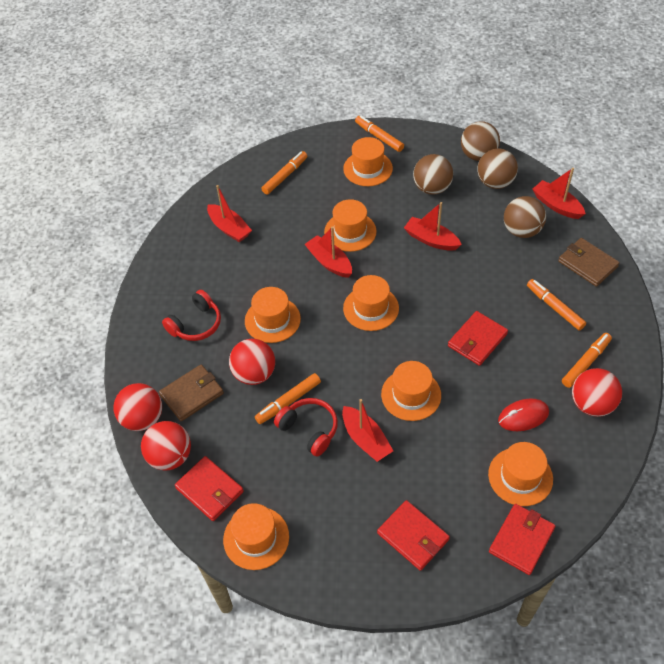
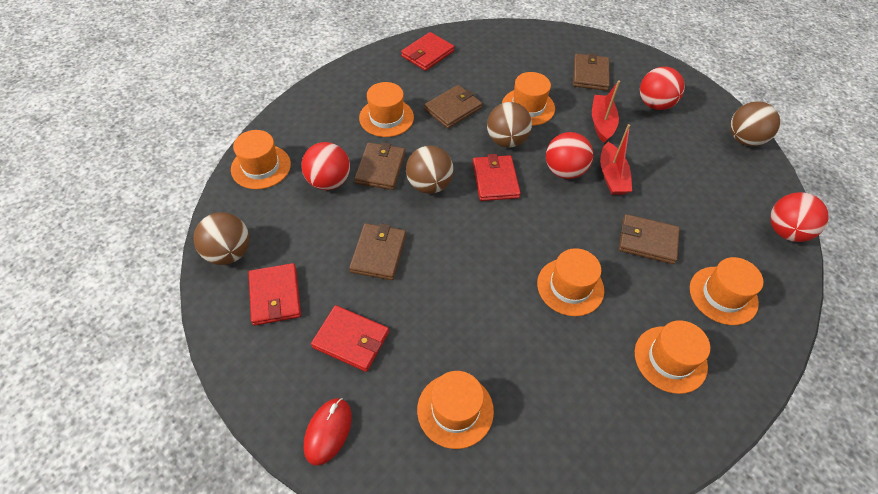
brown wallet: [159,364,224,421] [558,238,620,287] = 2 -> [349,223,406,280] [354,142,405,190] [424,85,482,129] [573,53,610,91] [619,214,680,264] = 5
orange marker: [255,373,321,424] [261,151,307,195] [355,116,404,152] [527,279,586,330] [562,333,612,388] = 5 -> none = 0
red boat: [207,185,252,242] [304,226,352,278] [342,399,393,462] [404,202,462,251] [532,168,585,219] = 5 -> [592,80,620,143] [600,124,632,195] = 2
red headphones: [162,290,221,341] [274,398,338,457] = 2 -> none = 0

